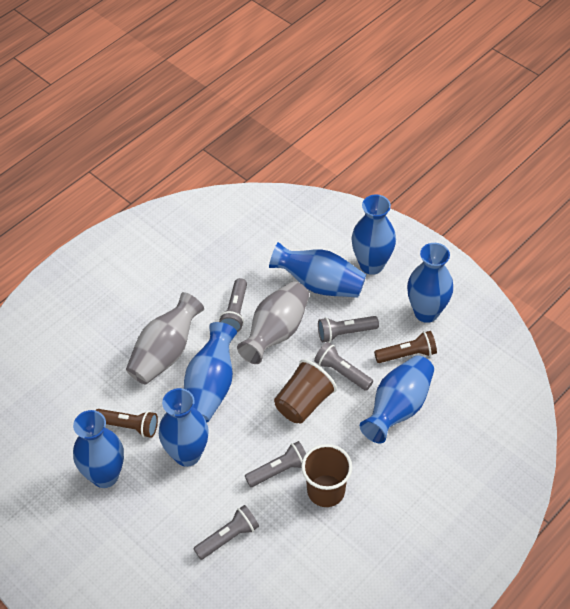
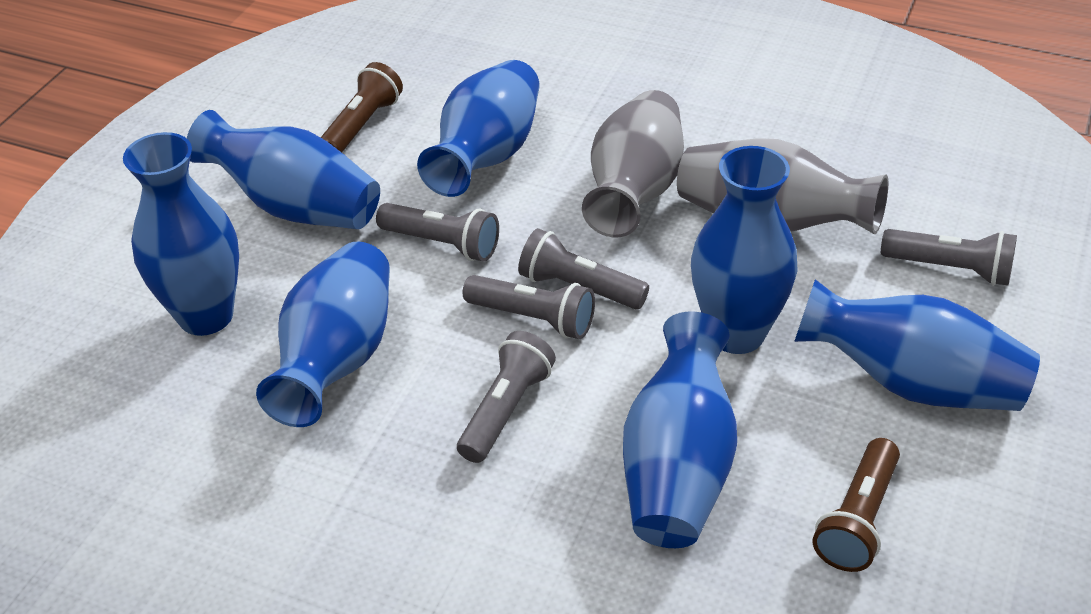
brown cup: [274,359,337,423] [301,444,352,507] = 2 -> none = 0

